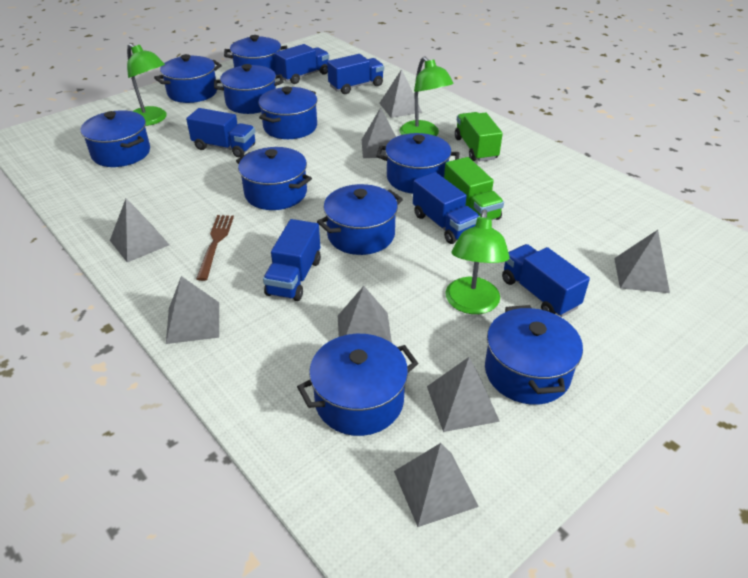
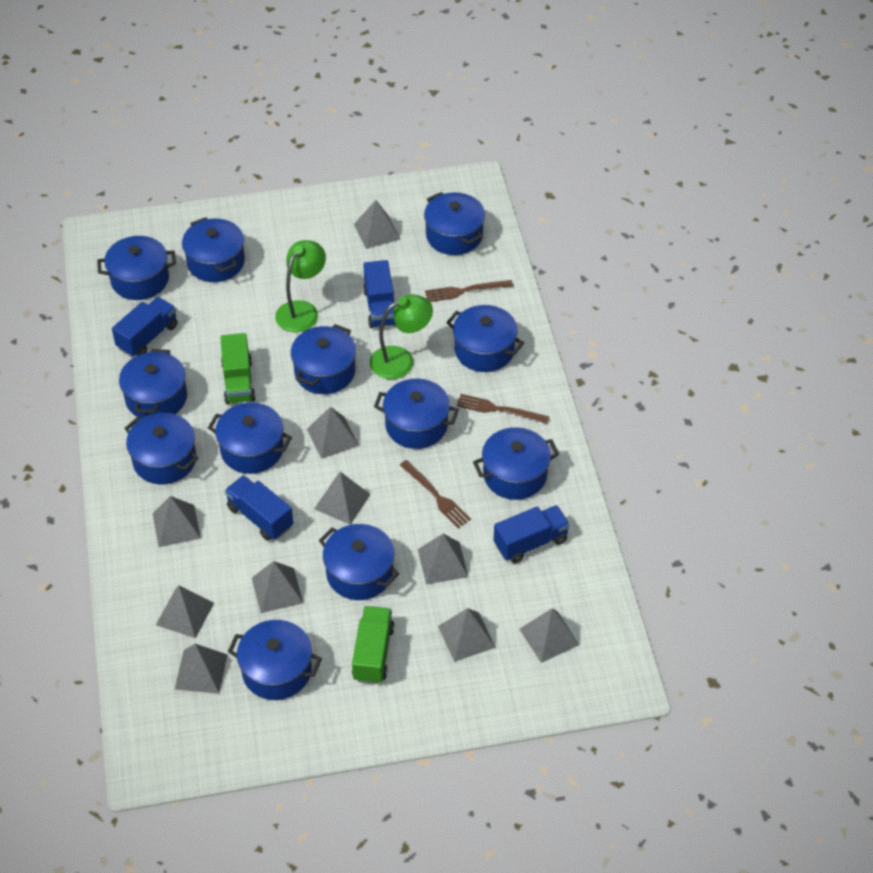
blue pot: [81,110,150,167] [154,54,222,103] [214,64,284,114] [224,35,288,75] [236,147,312,210] [258,87,317,139] [297,334,418,436] [317,184,403,255] [376,133,460,194] [485,305,583,405] = 10 -> [97,236,176,300] [119,349,187,418] [124,413,199,485] [182,217,245,282] [208,402,292,474] [228,620,322,700] [291,324,356,394] [319,524,400,600] [374,379,459,449] [424,192,485,255] [446,305,524,372] [473,427,559,500] = 12
blue truck: [186,108,255,158] [263,219,321,301] [274,44,329,84] [327,54,384,94] [413,172,480,244] [502,244,590,317] = 6 -> [112,297,177,357] [225,475,293,541] [363,260,396,328] [494,505,570,563] = 4
brown fork: [196,215,234,281] = 1 -> [400,460,471,528] [425,280,513,302] [456,394,549,424] = 3
green lamp: [127,43,167,126] [399,56,454,136] [445,209,510,314] = 3 -> [275,240,326,333] [370,294,433,379] = 2
grey pyramid: [110,198,169,263] [166,276,219,344] [338,286,392,343] [362,108,396,158] [379,69,422,118] [394,443,479,527] [427,357,500,432] [614,230,670,293] = 8 -> [152,496,201,547] [156,585,214,638] [175,644,228,694] [252,561,303,613] [307,407,359,459] [314,472,371,525] [354,200,401,249] [418,534,468,584] [438,608,496,662] [519,608,580,663] = 10

